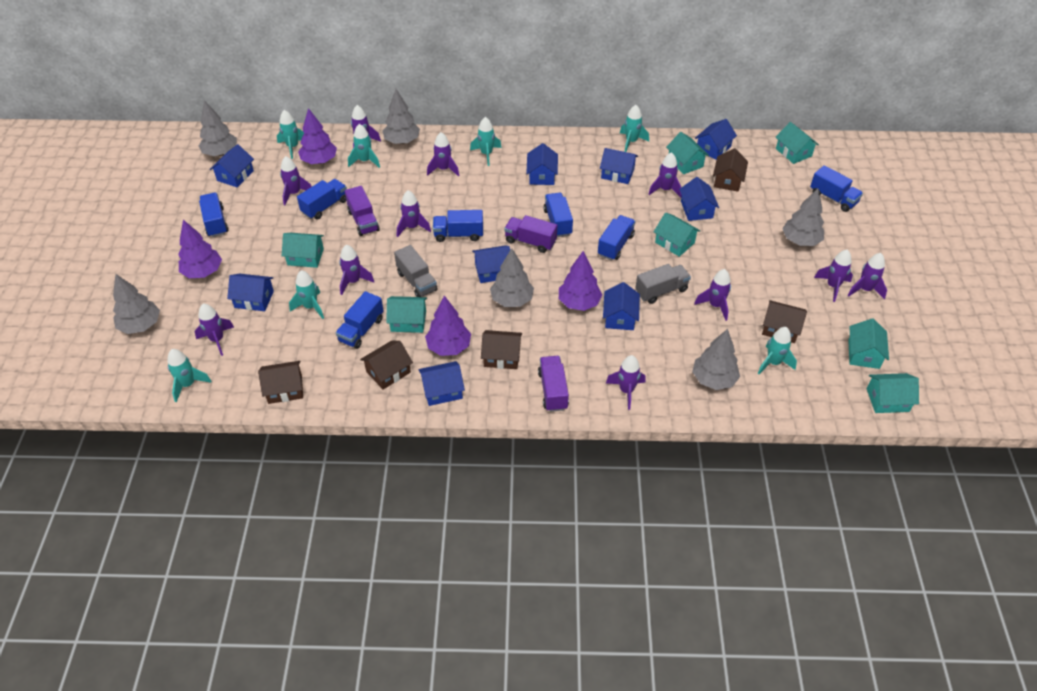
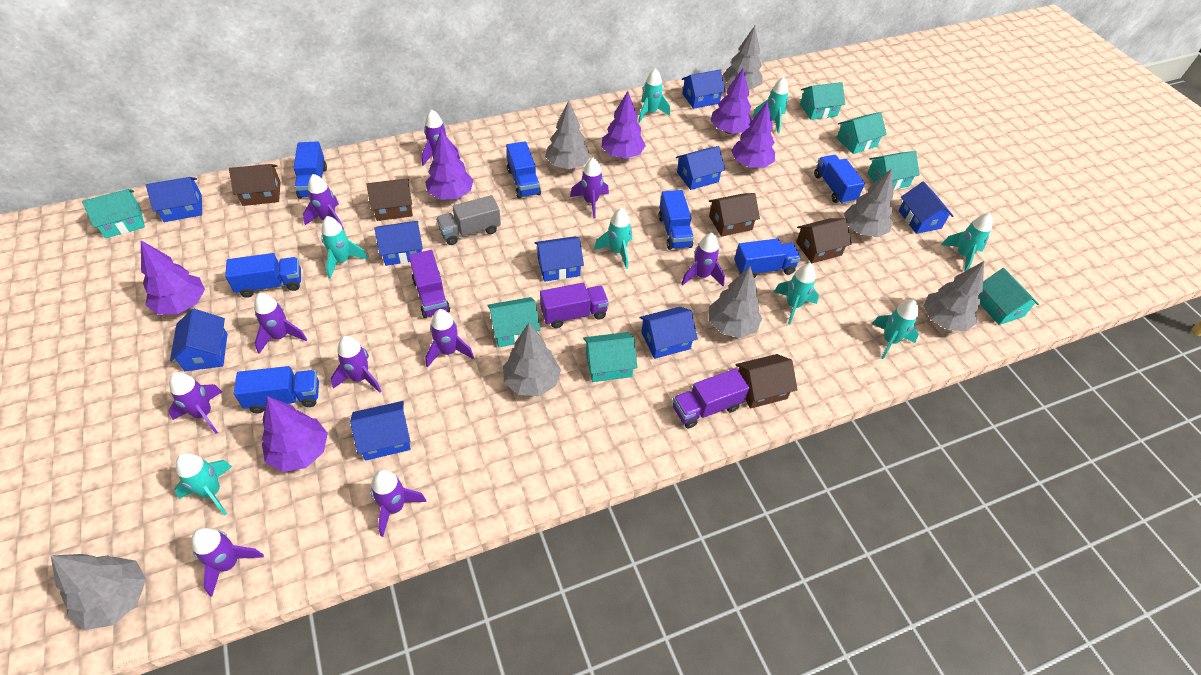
grey tree: [113,274,160,334] [199,100,237,156] [383,89,420,144] [490,248,534,307] [692,329,740,390] [782,188,824,246] = 6 -> [51,554,146,630] [503,323,561,396] [545,100,591,169] [709,266,762,338] [723,26,763,89] [844,169,893,237] [924,261,984,331] = 7
grey truck: [394,245,438,297] [635,264,691,304] = 2 -> [436,195,501,245] = 1
purple rocket: [195,304,234,356] [280,156,312,205] [339,245,374,295] [351,105,381,148] [397,190,431,237] [427,132,459,177] [606,355,645,410] [649,152,682,198] [694,269,731,321] [814,250,853,302] [847,253,887,300] = 11 -> [168,372,222,434] [191,528,264,597] [254,293,307,354] [303,174,344,230] [331,336,381,393] [371,470,427,537] [422,110,460,166] [426,309,474,368] [570,158,609,218] [681,233,725,286] = 10
purple tree: [178,220,222,278] [298,108,337,164] [425,296,471,356] [559,251,602,311] = 4 -> [141,240,205,315] [262,396,328,472] [425,130,473,200] [602,91,646,159] [710,68,752,134] [731,101,775,168] = 6
turquoise rocket: [167,349,212,402] [277,110,304,159] [289,270,324,319] [348,124,380,168] [470,117,502,166] [620,105,649,152] [758,327,797,374] = 7 -> [174,453,232,515] [321,216,368,279] [594,208,632,269] [638,68,670,123] [752,77,788,134] [774,263,819,324] [872,300,919,359] [941,213,992,272] = 8

